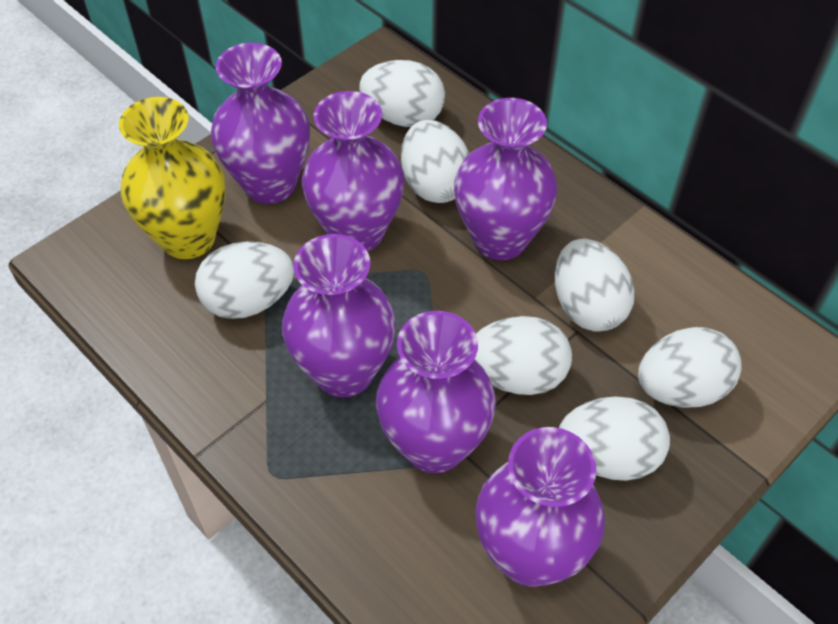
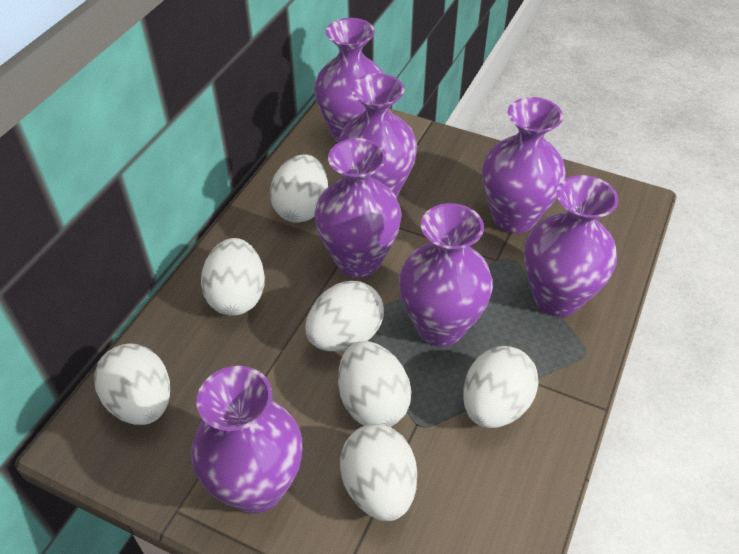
purple vase: [211,43,310,204] [282,234,396,398] [302,91,404,251] [376,311,496,473] [454,98,558,260] [476,427,605,587] = 6 -> [191,366,302,514] [314,18,384,143] [314,138,402,278] [338,73,417,198] [399,203,493,347] [482,97,566,234] [524,175,618,317] = 7
yellow vase: [119,97,226,259] = 1 -> none = 0

